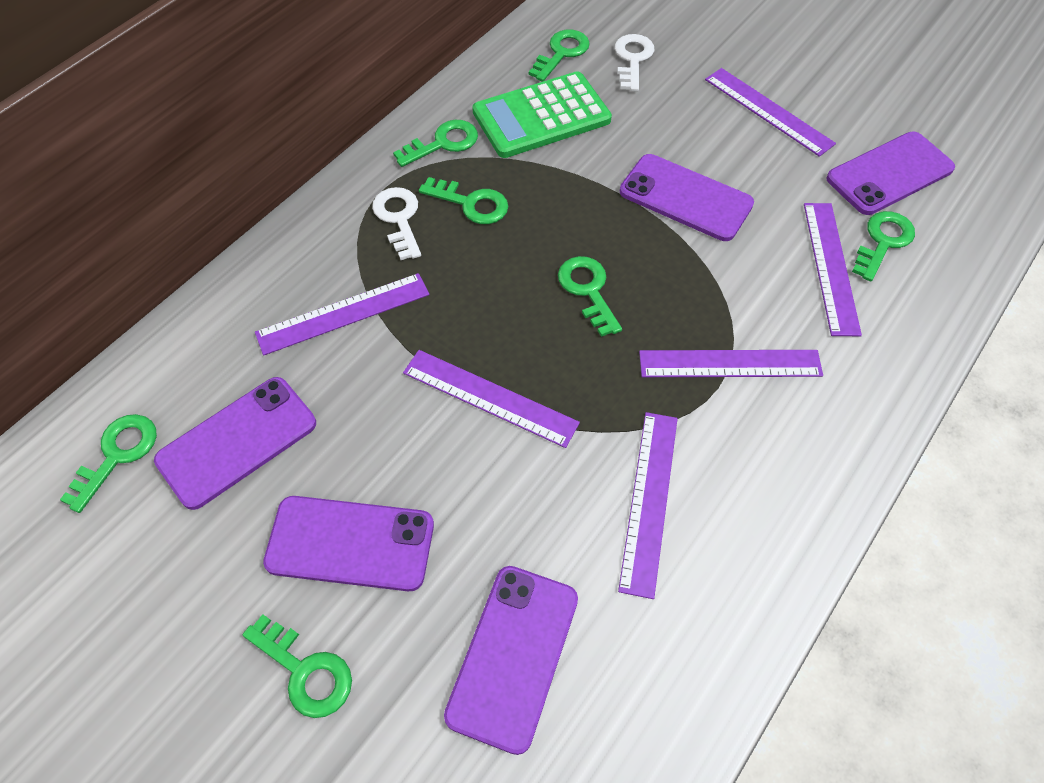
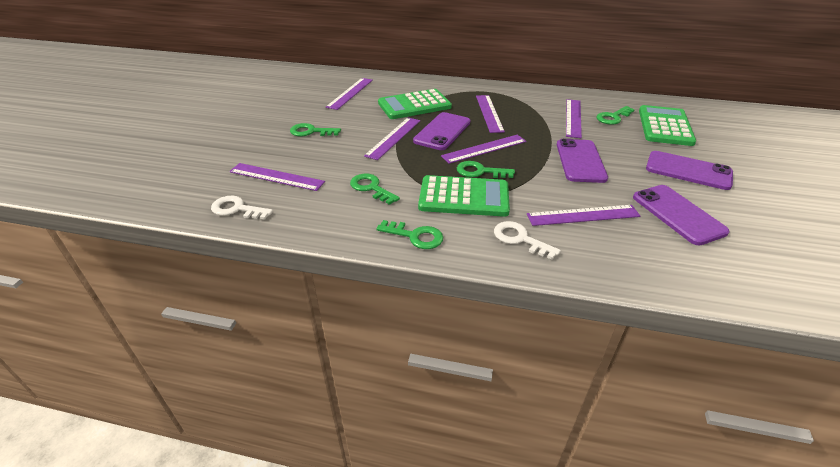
green calculator: [472,71,612,158] = 1 -> [378,89,452,119] [418,175,510,217] [639,105,696,146] = 3
green key: [60,414,157,513] [243,614,352,718] [393,120,478,167] [419,177,508,224] [529,30,590,82] [558,256,622,337] [852,211,915,282] = 7 -> [290,123,341,136] [350,174,400,205] [376,220,443,249] [457,161,515,178] [596,106,635,125] = 5
purple phone: [154,377,316,510] [263,496,434,591] [444,566,578,755] [620,154,754,241] [827,132,955,215] = 5 -> [413,112,470,150] [557,139,608,183] [633,185,729,245] [646,151,733,190] = 4
purple ruler: [255,273,429,355] [403,350,580,448] [618,412,678,599] [639,350,823,377] [705,68,836,157] [804,203,862,336] = 6 -> [229,163,325,191] [326,78,373,110] [364,118,420,160] [441,135,526,164] [476,95,505,133] [527,205,640,226] [566,99,582,138] = 7

